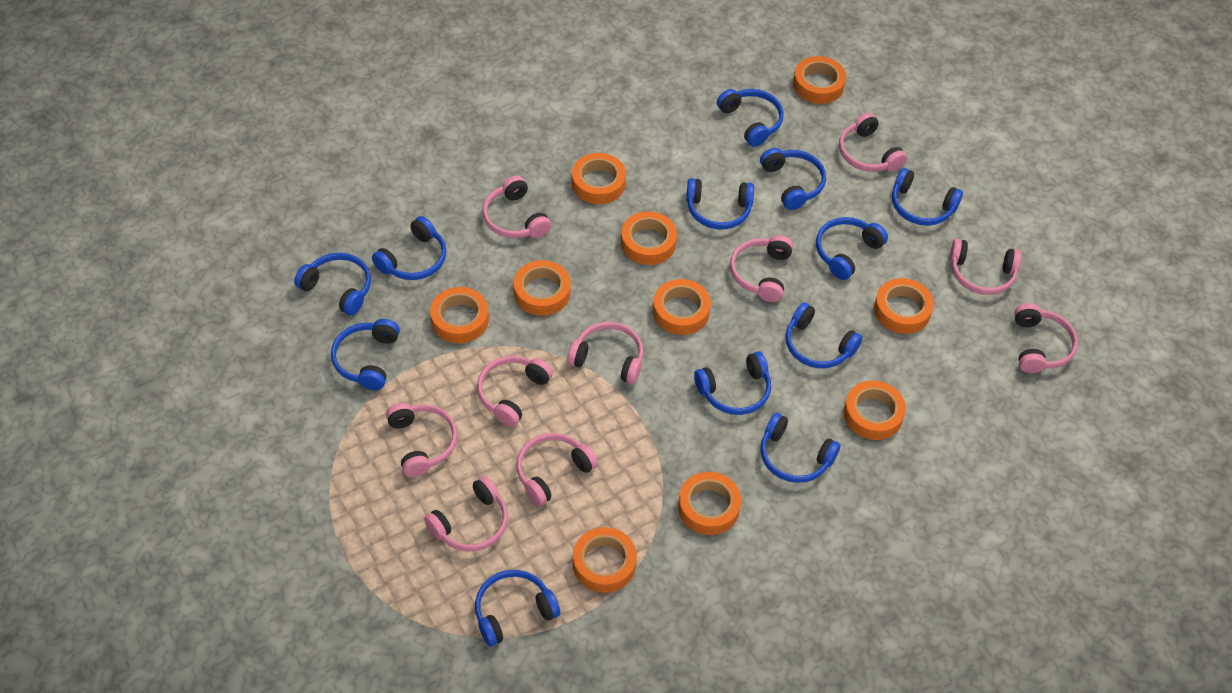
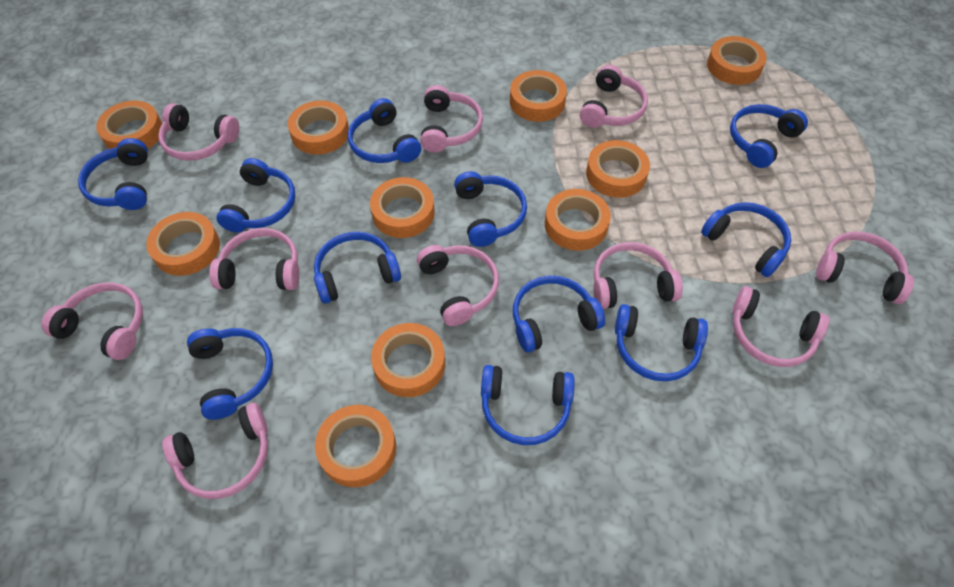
blue headphones: [294,252,371,316] [331,319,400,390] [372,216,447,280] [475,570,560,647] [686,178,754,229] [694,352,771,415] [717,89,784,147] [760,148,826,210] [760,413,840,483] [786,302,863,368] [816,217,888,280] [892,168,963,226] = 12 -> [78,138,148,210] [187,328,273,420] [217,158,295,232] [314,232,401,304] [348,98,421,163] [454,171,527,247] [481,365,575,445] [513,276,605,352] [615,304,708,382] [701,202,791,277] [730,104,808,168] = 11

